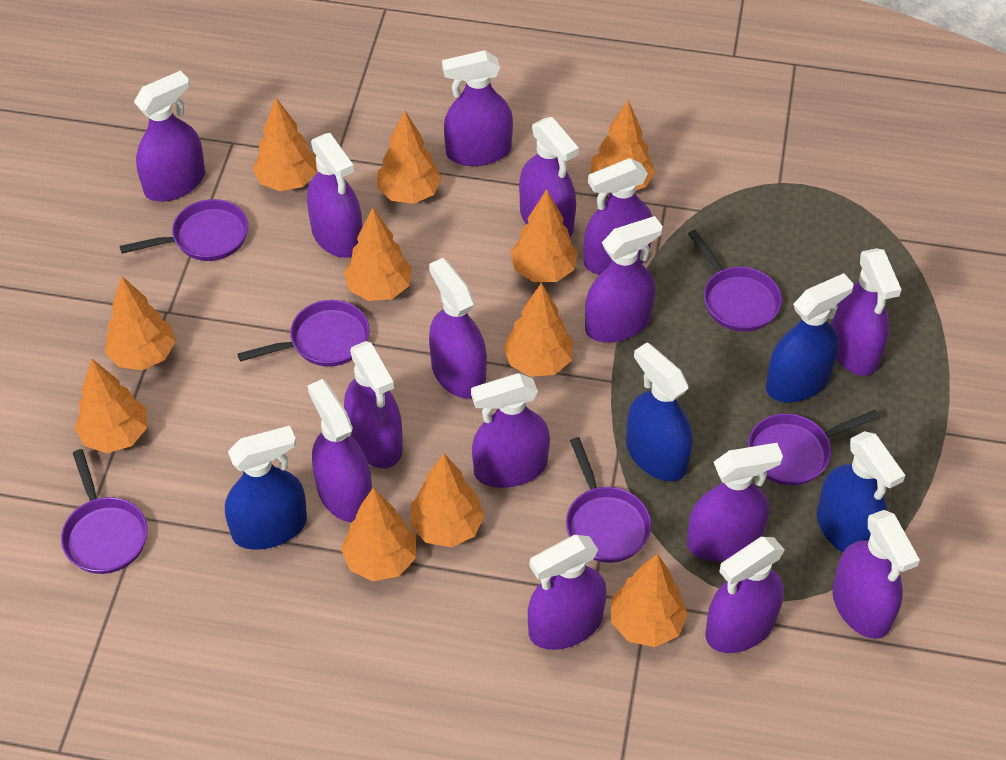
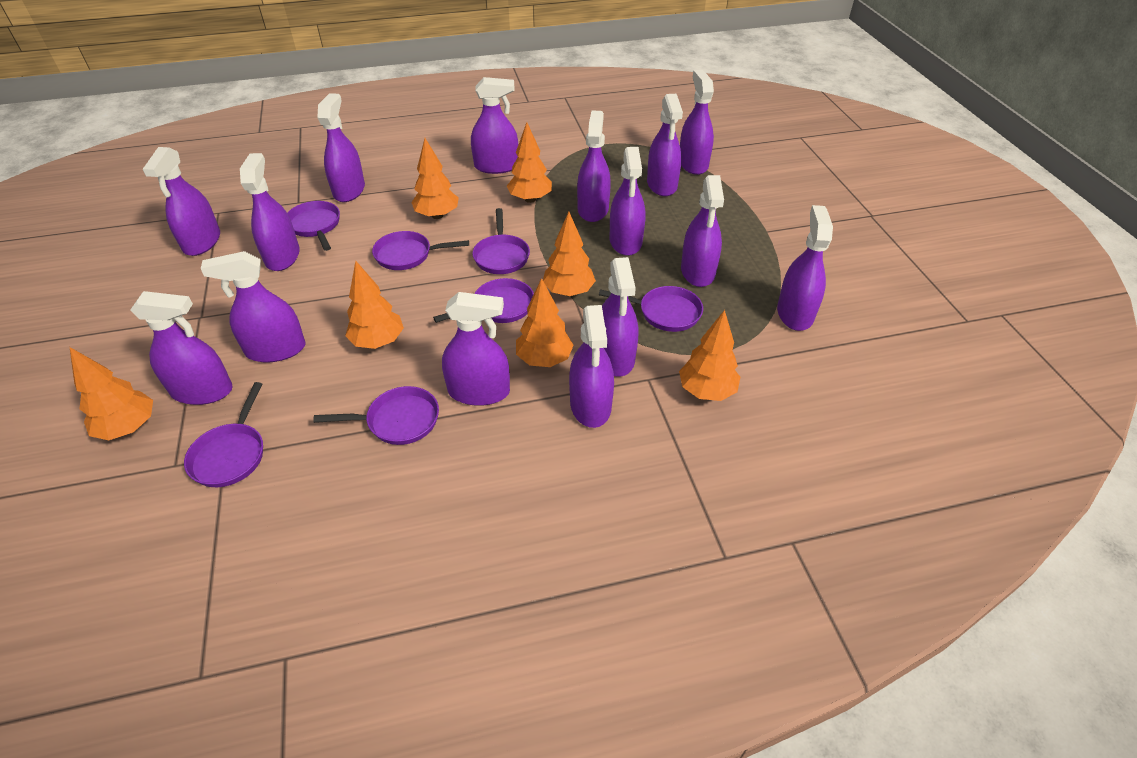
blue spray bottle: [225,426,307,550] [626,343,693,481] [766,273,854,402] [817,431,905,552] = 4 -> none = 0
orange tree: [74,359,147,453] [105,276,176,370] [252,98,317,191] [341,487,416,581] [344,208,412,301] [377,110,442,204] [410,454,485,547] [503,283,573,377] [510,189,578,282] [590,100,655,190] [611,554,688,647] = 11 -> [70,347,153,440] [345,261,404,349] [411,138,459,219] [507,122,552,203] [516,278,574,367] [543,212,596,296] [679,310,740,401] = 7
purple pan: [61,449,148,574] [120,199,248,261] [238,300,370,367] [566,437,651,563] [688,230,782,332] [748,410,880,486] = 6 -> [184,382,263,487] [287,201,340,251] [313,386,439,445] [372,231,469,270] [433,278,534,323] [472,208,530,274] [599,286,703,332] = 7

